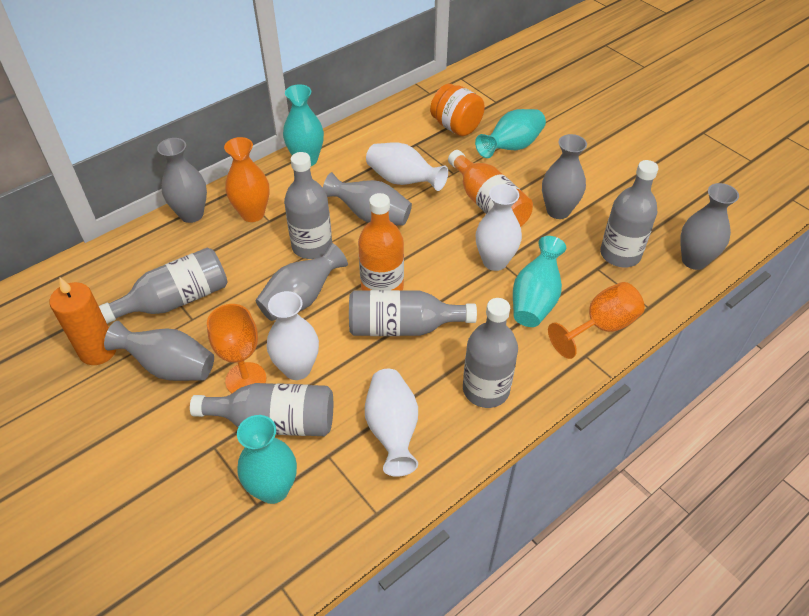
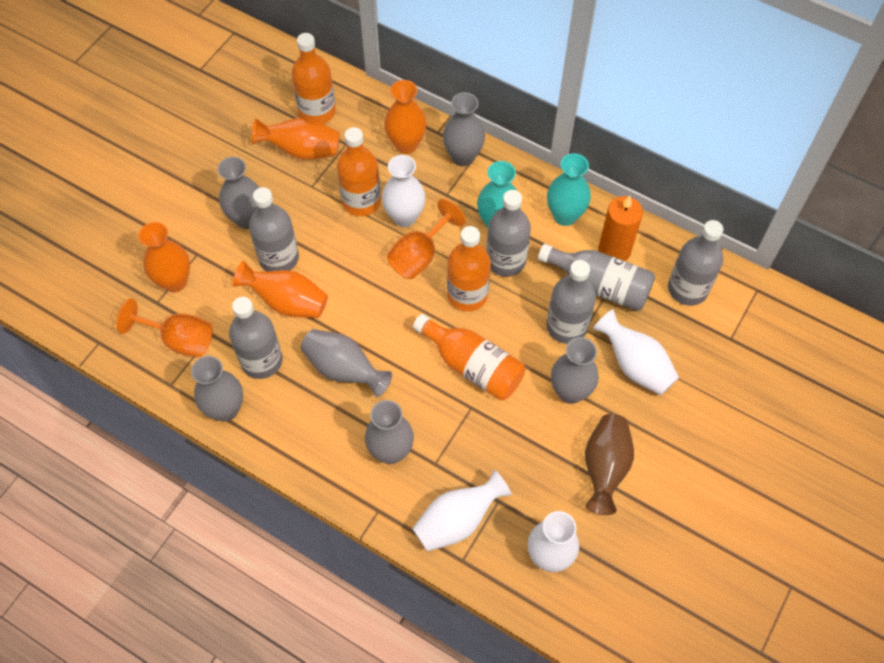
brown vase: none = 0 -> [585,414,634,515] = 1
orange bottle: [358,193,404,291] [448,150,533,227] = 2 -> [291,33,336,123] [337,127,381,216] [413,314,525,400] [447,226,491,311] = 4
orange jar: [430,84,485,136] = 1 -> none = 0
orange vase: [224,137,270,222] = 1 -> [139,222,190,292] [233,261,328,318] [252,117,340,160] [384,80,426,154] = 4
turquoise vase: [237,415,297,504] [283,84,324,166] [475,109,546,158] [513,236,566,327] = 4 -> [477,161,521,228] [547,153,591,226] = 2

